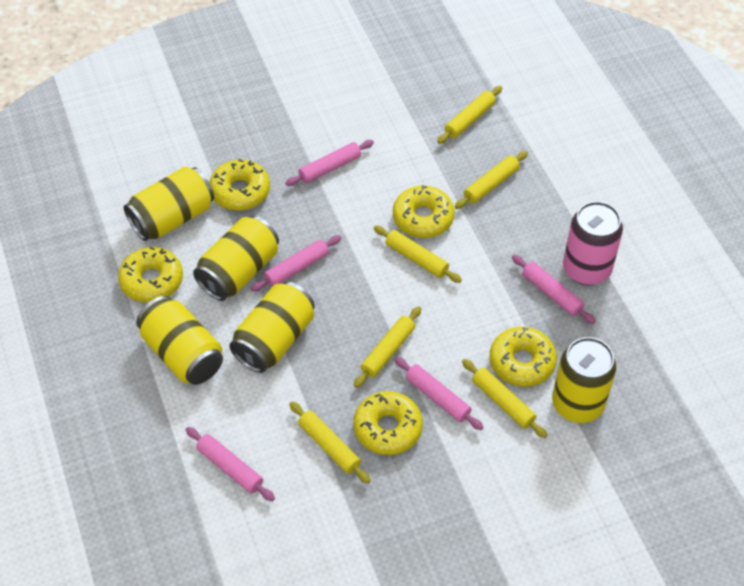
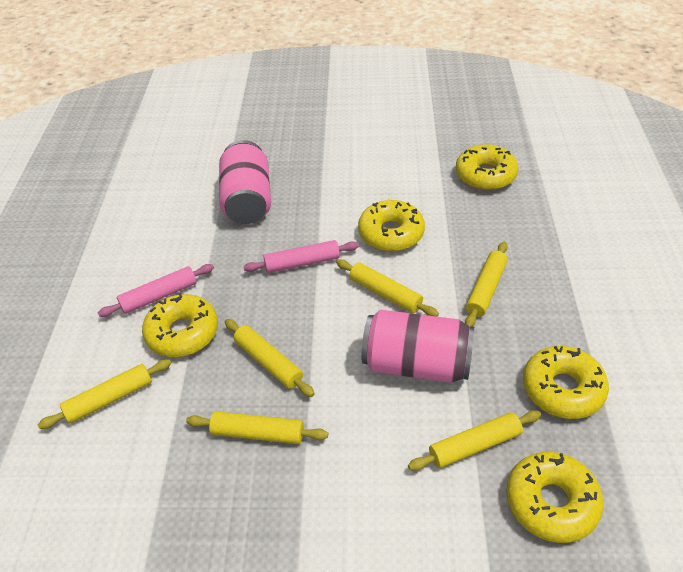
pink can: [563,201,623,285] = 1 -> [219,140,271,224] [361,310,474,383] = 2
pink rolling pin: [186,427,275,501] [251,235,341,292] [285,140,374,186] [395,357,484,430] [512,255,596,324] = 5 -> [98,264,214,317] [243,240,359,273] = 2
yellow can: [124,167,214,241] [136,296,223,385] [193,216,279,301] [229,282,315,373] [552,337,617,423] = 5 -> none = 0

